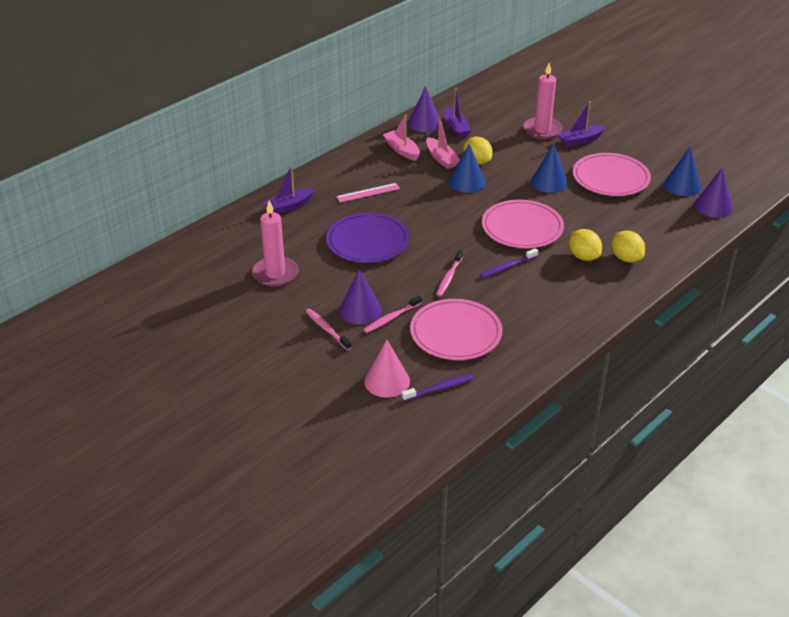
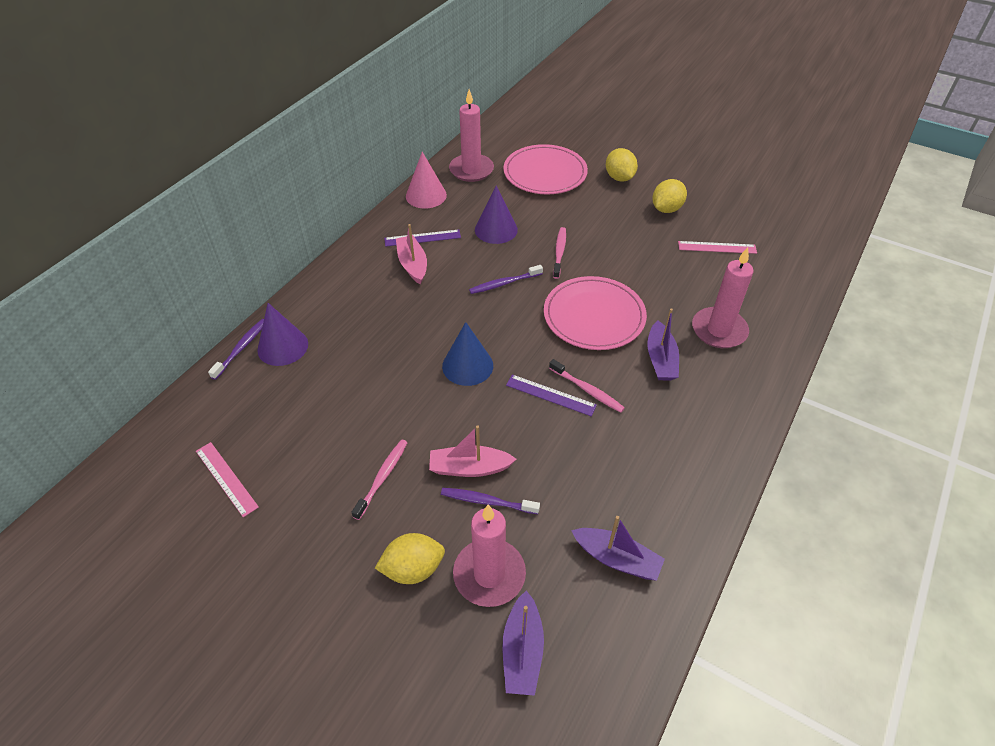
blue cone: [449,144,486,193] [531,144,568,193] [664,147,701,196] = 3 -> [442,322,493,386] = 1
pink candle: [252,200,299,287] [523,63,562,139] = 2 -> [449,89,494,182] [453,505,526,607] [692,247,754,348] = 3
pink plate: [410,299,503,360] [482,200,564,248] [573,153,651,196] = 3 -> [503,144,588,194] [544,276,647,350] = 2
pink ruler: [336,183,400,203] = 1 -> [196,442,259,517] [678,241,757,254] = 2
purple cone: [339,269,382,325] [408,86,439,132] [694,167,733,218] = 3 -> [257,303,308,366] [475,186,518,244] = 2
purple plate: [326,213,410,263] = 1 -> none = 0
purple ruler: none = 0 -> [384,229,461,247] [506,374,597,416] = 2
purple toothbrush: [402,374,474,401] [480,248,538,278] = 2 -> [208,319,264,380] [441,488,540,514] [469,265,543,294] = 3

